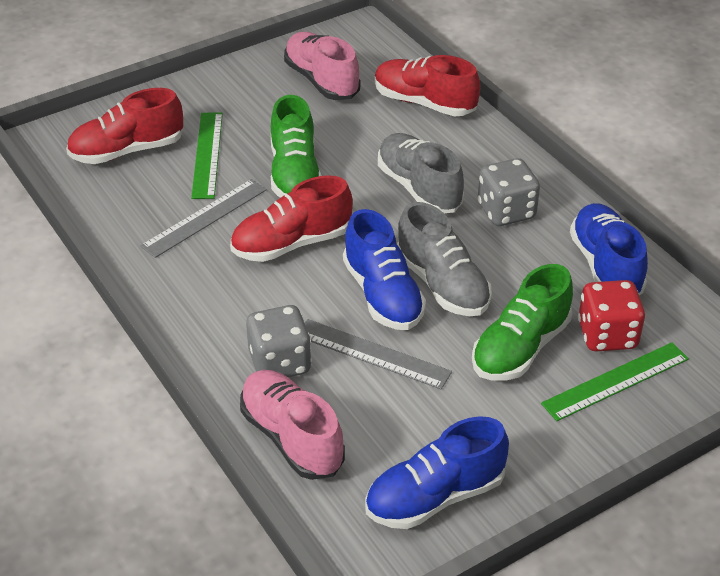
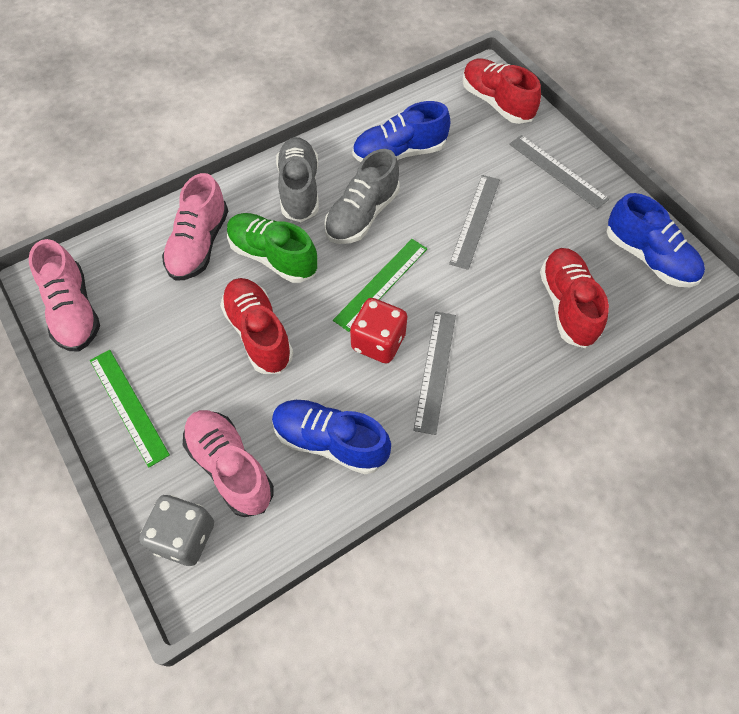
green shoe: [271,95,322,198] [472,264,573,381] = 2 -> [227,213,318,283] = 1
grey dice: [246,305,312,377] [478,158,540,226] = 2 -> [139,495,214,566] = 1
grey ruler: [140,179,267,258] [305,319,452,389] = 2 -> [413,312,456,435] [449,175,500,270] [509,135,609,209] = 3
pink shoe: [240,370,345,480] [284,32,360,100] = 2 -> [29,239,100,351] [162,173,228,281] [183,410,274,517] = 3

